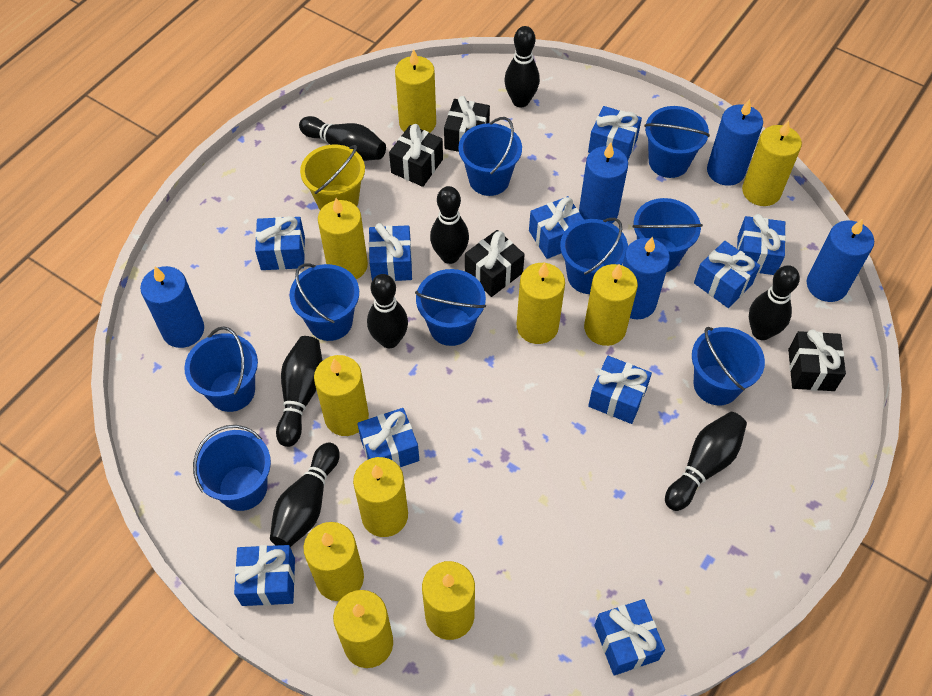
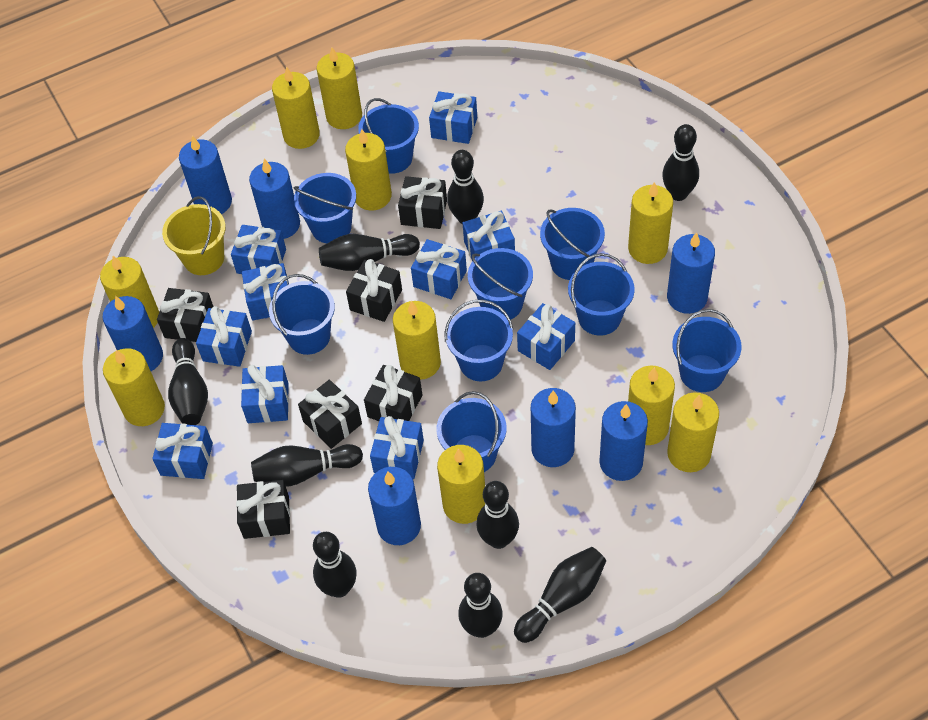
black bowling pin: [270,443,340,547] [276,336,323,447] [299,116,386,161] [367,274,408,348] [430,186,469,264] [504,26,540,107] [665,412,747,511] [749,265,800,340] = 8 -> [168,338,208,425] [251,444,363,487] [313,532,357,598] [319,234,420,271] [447,150,484,224] [458,573,503,638] [476,481,519,549] [514,547,606,643] [662,124,699,201] = 9
black gift: [389,124,443,187] [444,96,490,152] [465,230,525,297] [788,329,846,391] = 4 -> [157,288,214,342] [236,480,290,539] [298,380,362,449] [346,259,402,322] [364,365,422,421] [398,176,447,229] = 6
blue candle: [140,266,204,348] [579,142,628,224] [622,237,670,319] [707,99,763,186] [807,219,874,302] = 5 -> [102,296,163,371] [179,136,232,214] [249,159,300,239] [368,467,421,545] [531,388,576,467] [599,401,648,481] [667,232,715,314] = 7

